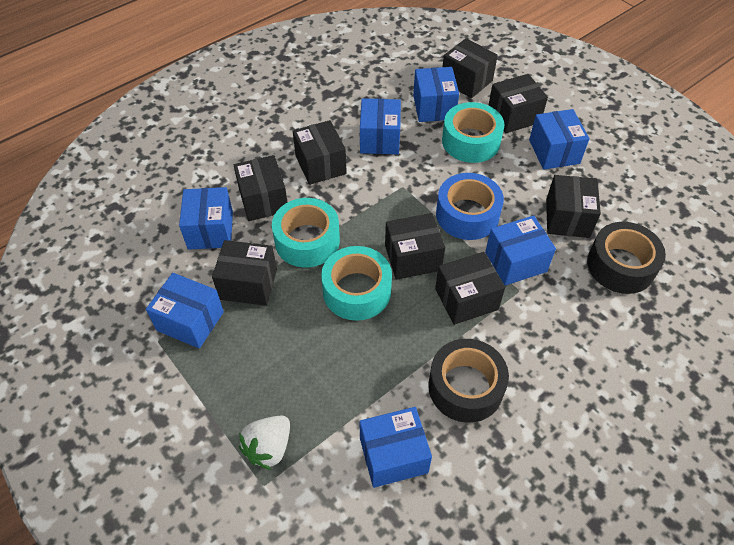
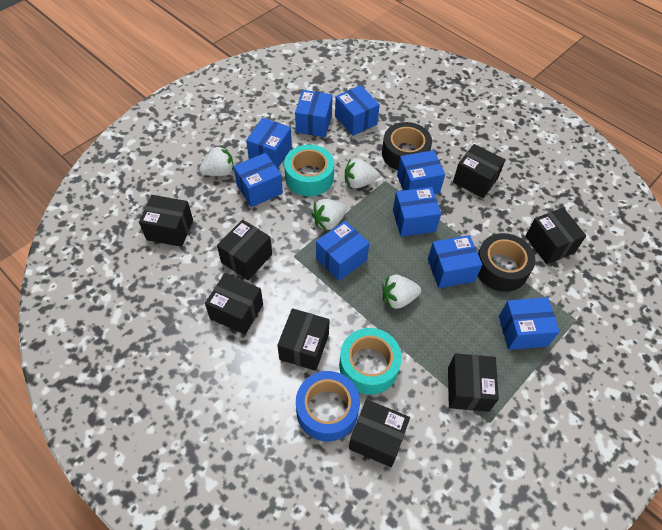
blue box: [146,273,224,349] [179,187,233,250] [359,407,432,488] [360,98,401,154] [413,67,459,122] [485,216,556,286] [529,109,589,170] = 7 -> [233,153,283,207] [246,118,292,169] [295,90,333,137] [316,221,369,281] [335,85,380,136] [393,187,441,237] [397,150,445,194] [428,235,482,288] [499,297,560,350] = 9
turquoise tape: [272,198,340,267] [321,246,392,321] [442,102,504,163] = 3 -> [284,145,334,196] [339,328,402,395] = 2
white strawberry: [239,415,290,470] = 1 -> [199,145,234,176] [311,199,347,231] [345,158,379,189] [382,275,421,309] = 4

